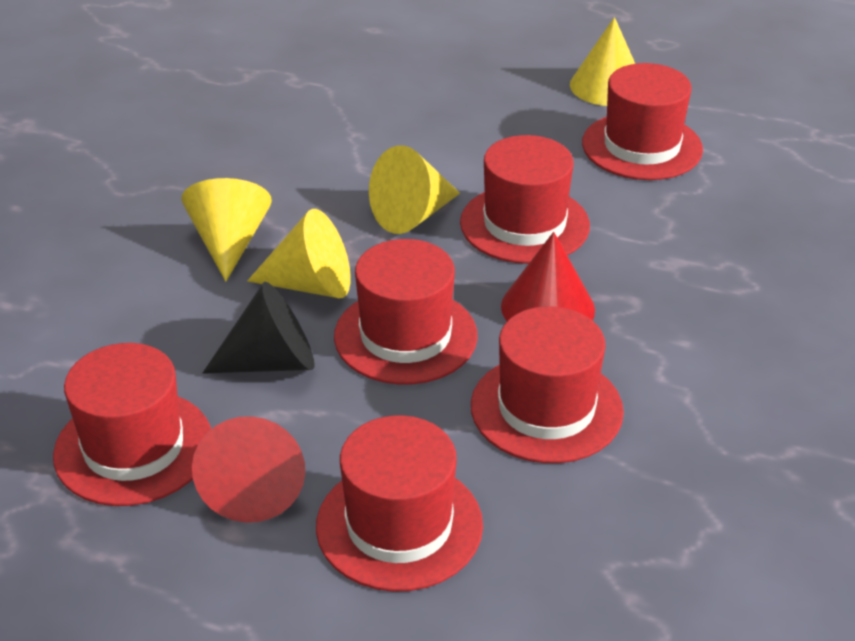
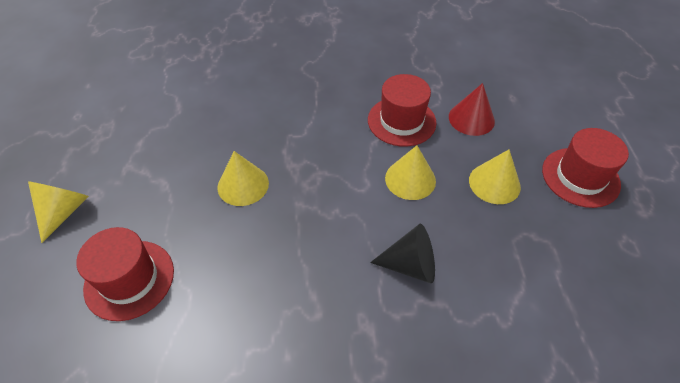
red cone: [192,416,305,523] [501,232,595,321] = 2 -> [449,83,495,136] = 1
red hat: [53,343,211,506] [316,415,483,592] [334,239,478,384] [460,135,590,264] [471,306,624,463] [582,63,703,180] = 6 -> [76,227,174,321] [368,74,436,147] [542,128,629,208] = 3

